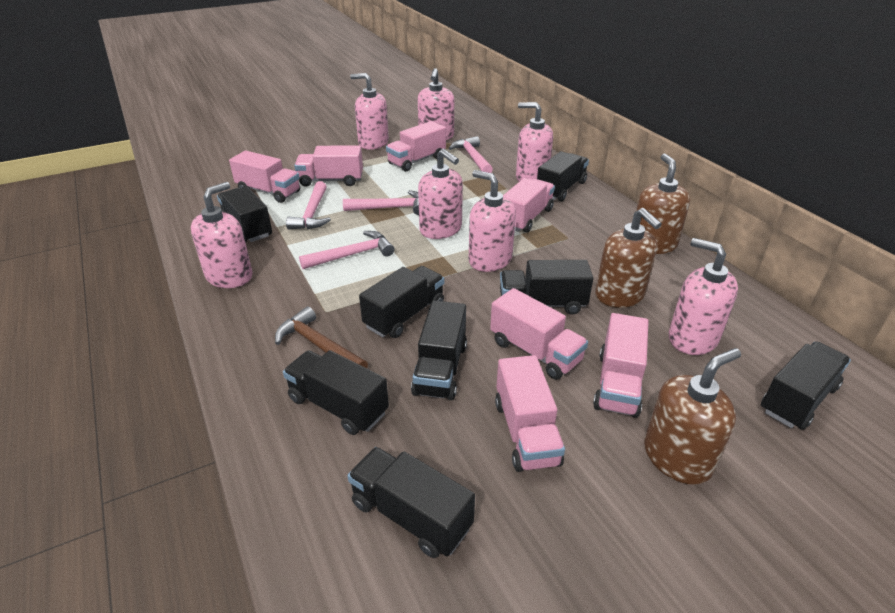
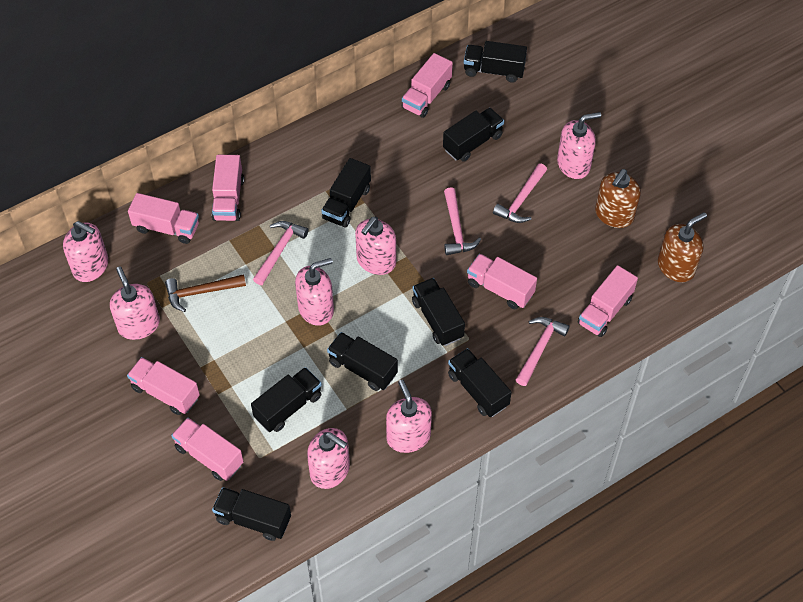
brown soap dispenser: [595,208,662,308] [636,153,690,254] [644,348,741,485] = 3 -> [595,169,641,228] [658,212,707,282] = 2

